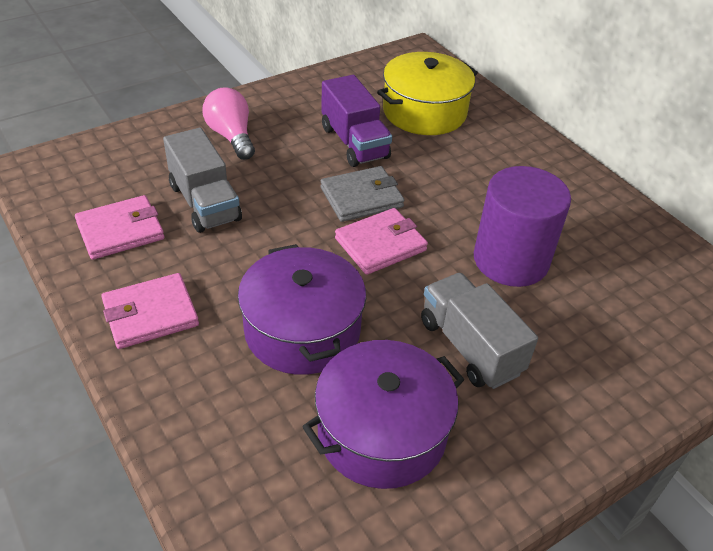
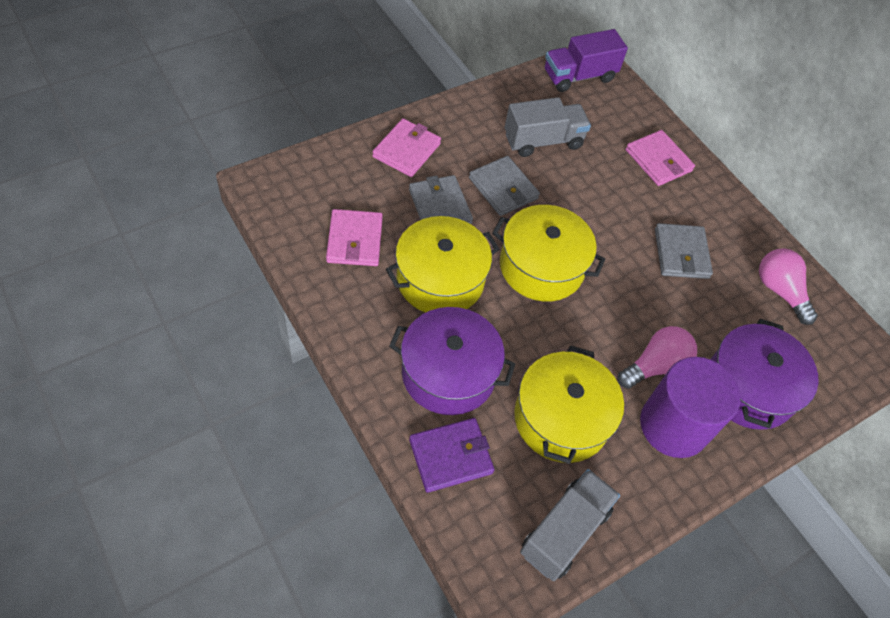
grey wallet: [321,166,404,222] = 1 -> [409,175,473,224] [469,156,540,216] [655,223,713,279] = 3
pink light bulb: [203,87,255,160] = 1 -> [618,326,697,389] [759,248,818,325] = 2
purple wallet: none = 0 -> [409,418,495,493] = 1
yellow pot: [377,52,478,135] = 1 -> [386,216,499,313] [492,205,605,302] [514,345,624,464] = 3

